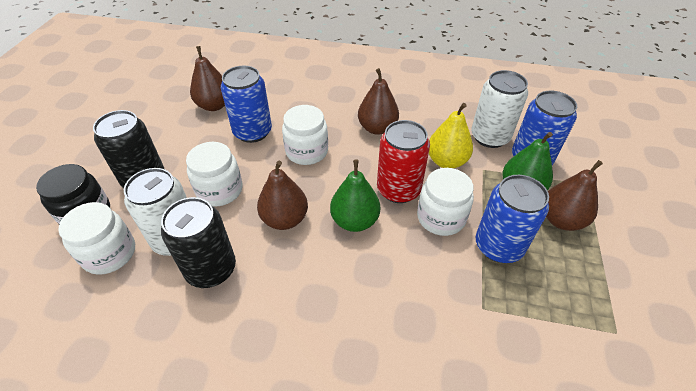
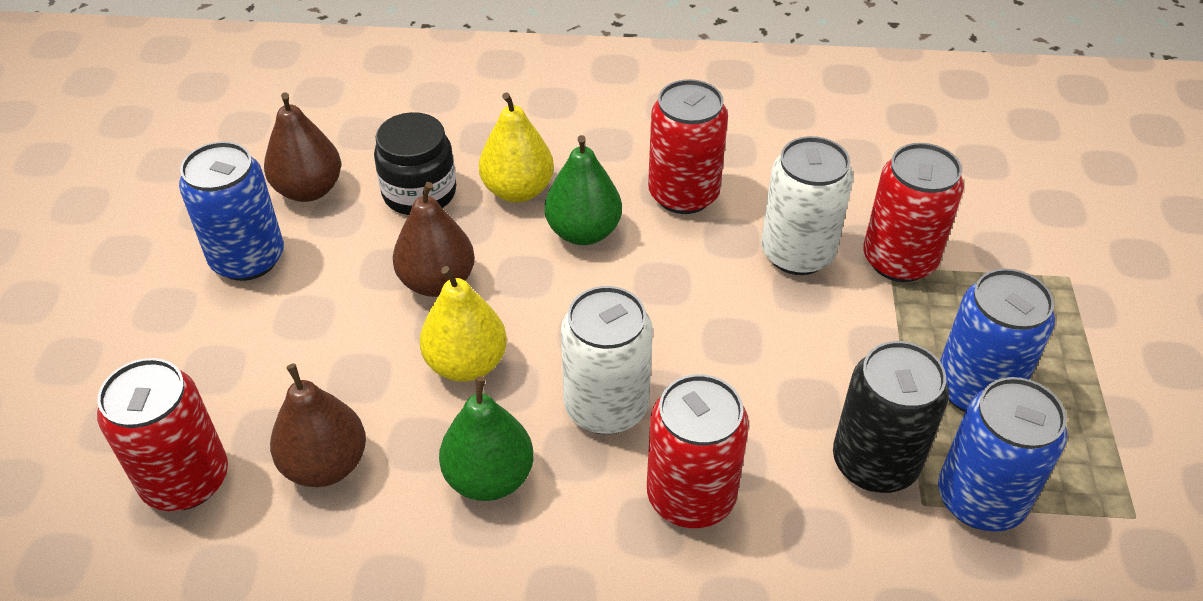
black can: [93,110,164,188] [161,197,236,288] = 2 -> [833,341,949,493] = 1
brown pear: [190,46,225,111] [257,161,308,230] [358,68,399,135] [546,160,603,231] = 4 -> [264,92,341,202] [270,363,366,487] [393,182,475,297] = 3
red can: [377,120,430,203] = 1 -> [97,358,228,511] [647,374,749,528] [648,79,728,214] [863,143,964,282] = 4
white jar: [58,202,135,275] [186,142,243,206] [282,105,328,165] [417,168,474,236] = 4 -> none = 0
yellow pear: [429,103,473,168] = 1 -> [420,266,507,382] [479,92,554,202] = 2

